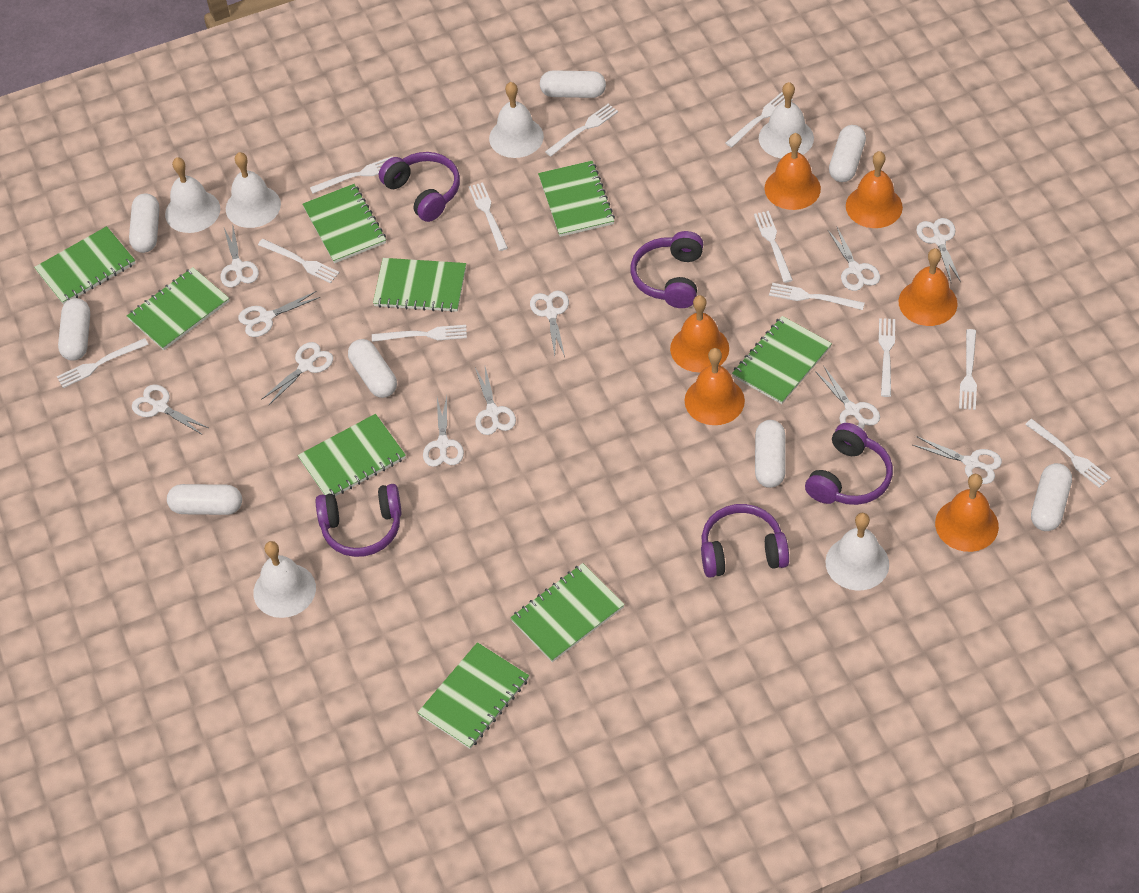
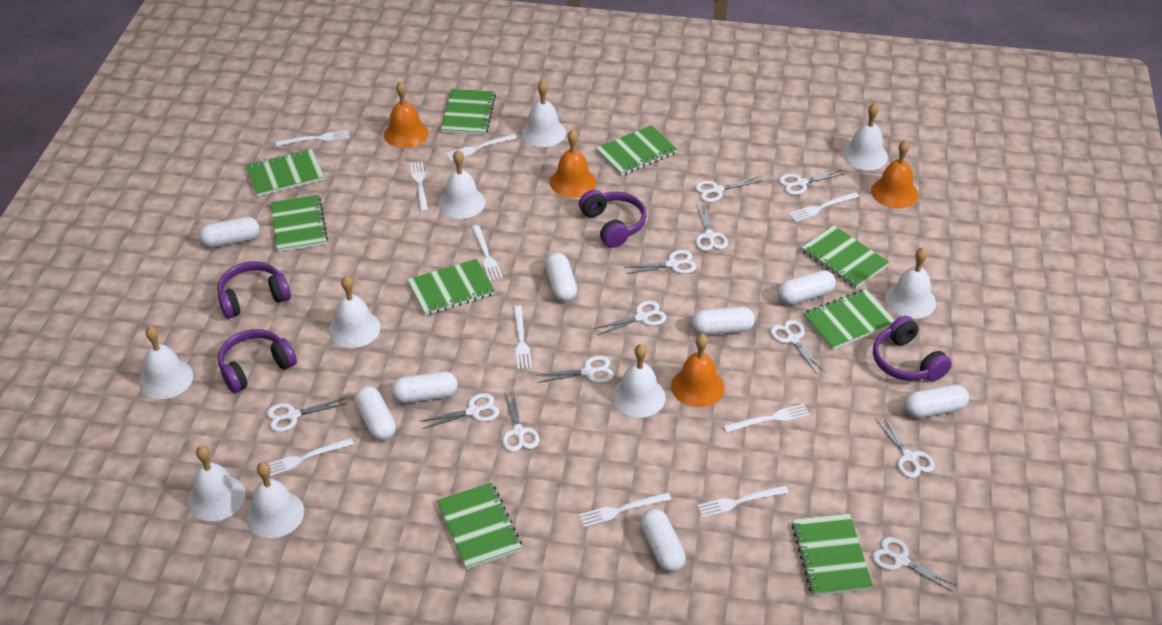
orange bell: [670,295,729,372] [685,348,745,425] [764,133,821,210] [846,151,903,228] [898,248,958,326] [935,474,999,552] = 6 -> [384,81,429,148] [550,129,596,198] [671,334,724,407] [871,140,918,208] = 4
purple headphones: [316,484,402,557] [379,152,460,222] [631,231,703,308] [701,504,789,578] [805,423,893,505] = 5 -> [217,261,291,319] [218,329,297,393] [579,190,647,248] [873,316,952,381] = 4
white bell: [165,157,220,233] [226,152,281,228] [253,541,316,618] [489,82,544,158] [759,82,814,159] [826,513,889,590] = 6 -> [139,326,193,399] [187,445,246,521] [246,462,304,538] [329,276,381,348] [438,150,486,219] [522,80,566,147] [612,344,666,418] [842,103,888,170] [885,247,936,319] = 9
white fork: [57,338,149,388] [258,239,339,283] [310,156,393,193] [372,325,467,342] [469,182,508,251] [545,104,618,156] [726,92,793,148] [754,211,793,283] [769,283,865,310] [879,318,895,397] [959,329,977,410] [1025,419,1111,488] = 12 -> [269,438,354,476] [275,130,350,146] [410,162,428,212] [446,134,517,161] [472,225,503,281] [513,305,532,369] [579,492,671,527] [697,485,789,518] [723,404,810,433] [789,192,859,222] = 10
white scissors: [132,384,208,434] [220,227,259,287] [238,291,320,337] [261,342,333,405] [423,396,464,467] [475,367,516,435] [530,290,569,357] [815,367,880,429] [828,227,880,291] [913,436,1002,484] [916,218,961,282] = 11 -> [267,398,346,432] [420,393,499,429] [502,391,540,452] [537,356,614,383] [594,301,667,335] [624,250,696,274] [695,177,761,202] [695,203,728,251] [770,320,825,374] [779,170,844,195] [872,537,958,592] [875,416,935,478] = 12

